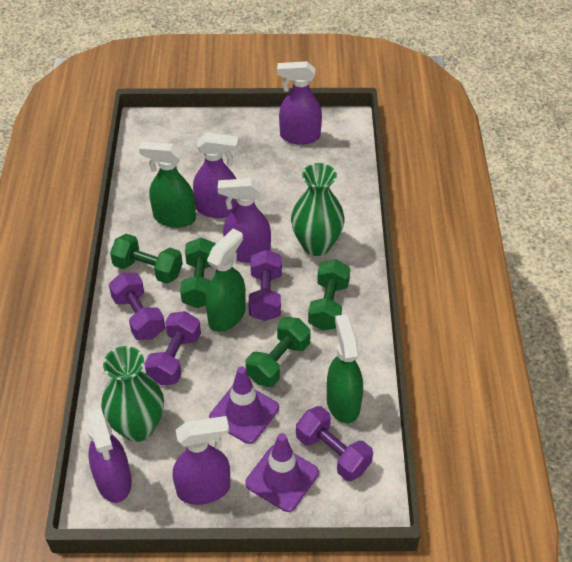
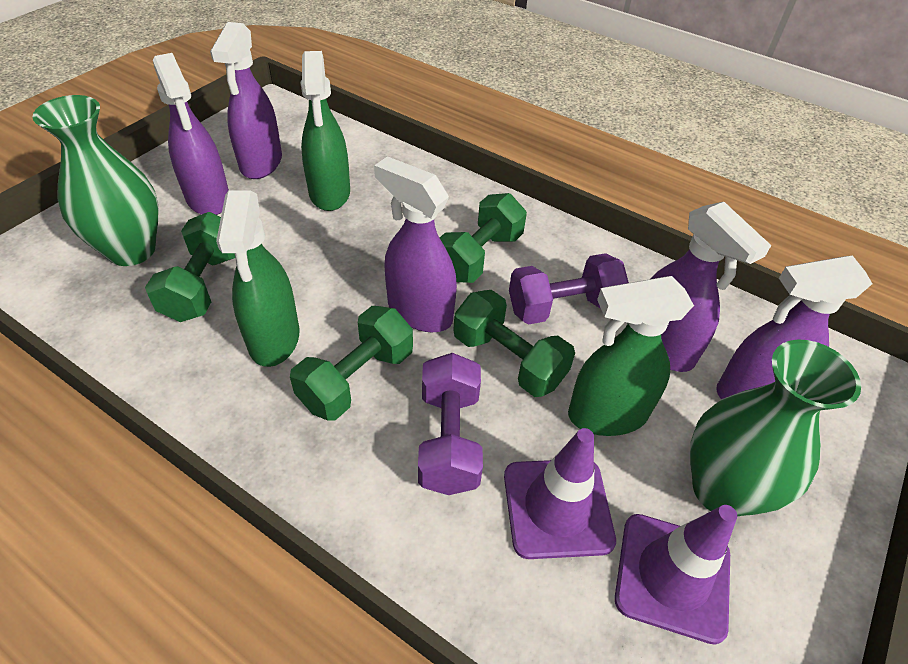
purple dumbbell: [109,273,165,340] [144,311,201,385] [248,250,282,321] [296,406,373,481] = 4 -> [418,353,483,495] [509,253,629,325] = 2

